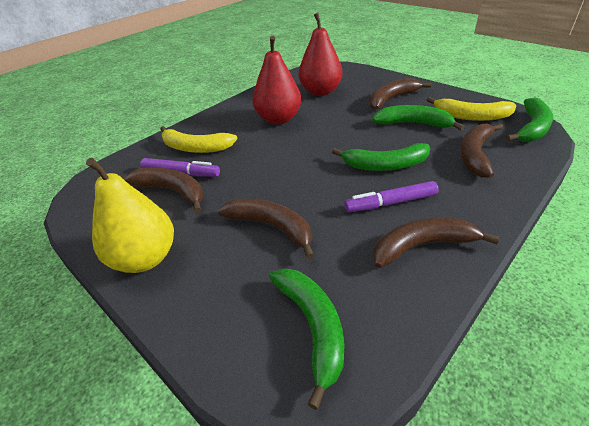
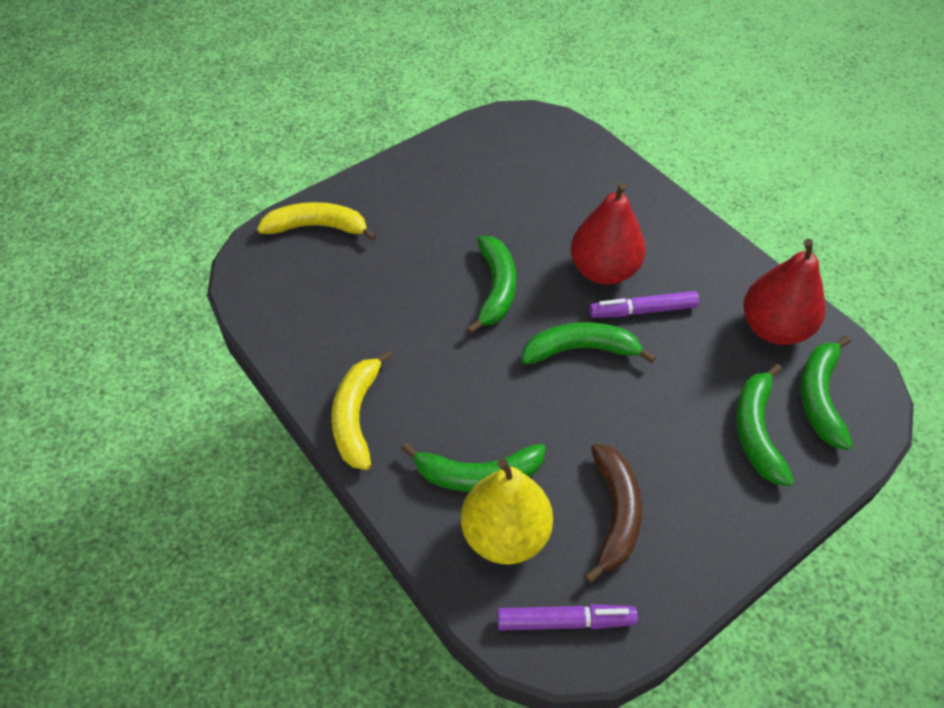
brown banana: [124,167,203,213] [218,199,314,259] [369,78,431,110] [373,218,500,268] [460,123,503,178] = 5 -> [584,444,642,583] = 1
green banana: [269,268,344,410] [332,143,430,171] [372,105,465,131] [506,97,553,142] = 4 -> [401,443,546,492] [466,236,516,334] [522,322,656,365] [736,363,794,487] [800,336,853,450] = 5

